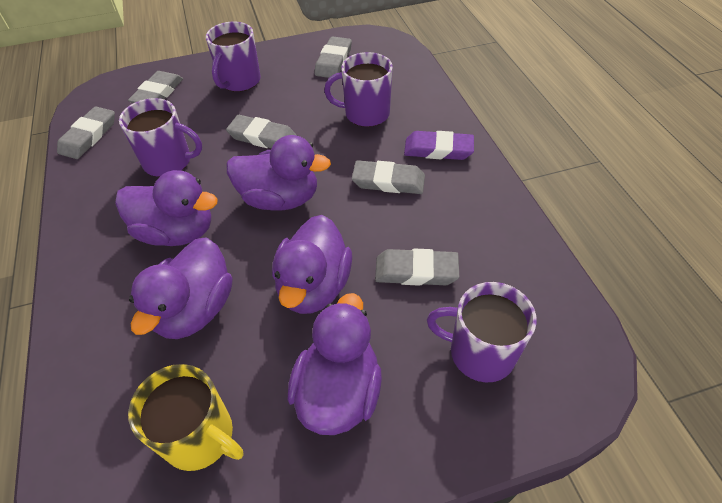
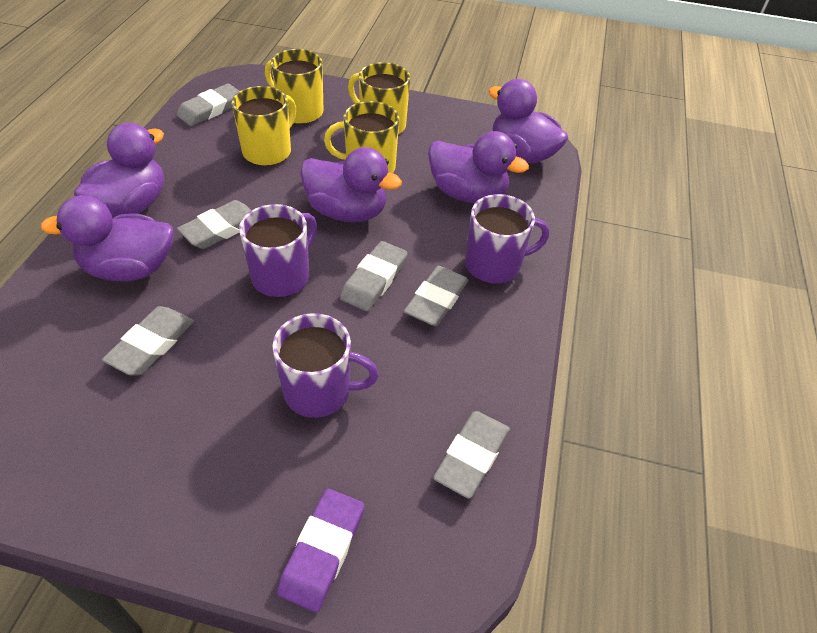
purple mug: [119,98,202,177] [206,22,261,92] [324,52,393,127] [427,282,537,382] = 4 -> [239,204,317,297] [272,313,379,418] [465,194,549,284] = 3
yellow mug: [128,364,243,471] = 1 -> [232,86,296,166] [265,49,323,124] [324,101,399,173] [348,62,410,135] = 4

